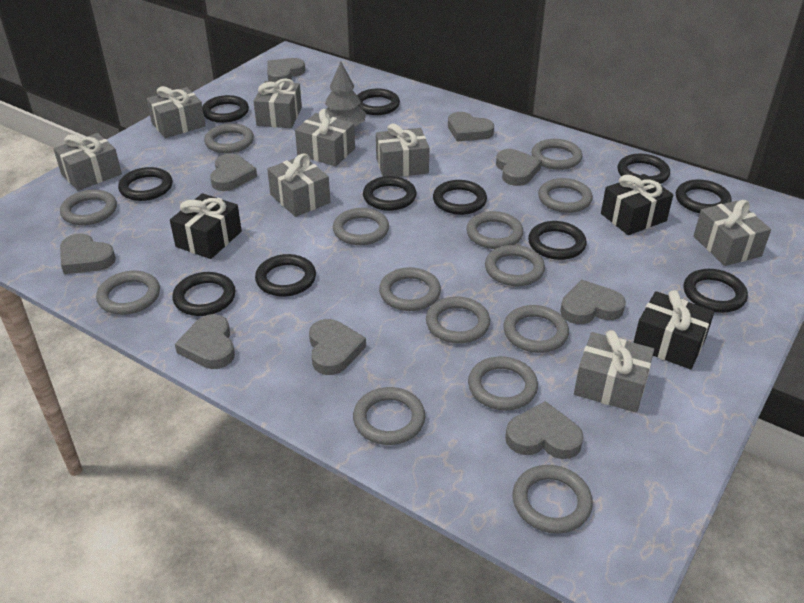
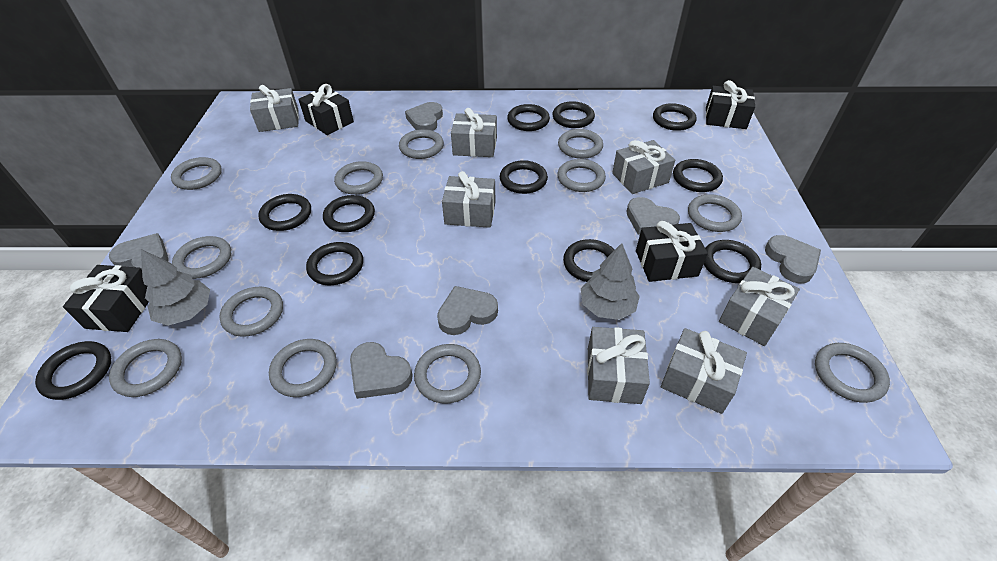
black gift: [170,193,242,259] [601,174,673,235] [633,290,714,369] = 3 -> [63,265,149,332] [298,84,354,135] [636,221,708,282] [706,80,755,129] = 4
grey gift: [53,133,122,191] [146,86,206,138] [253,78,302,128] [267,153,330,217] [295,109,355,166] [376,123,429,177] [574,330,654,413] [694,200,771,266] = 8 -> [250,85,299,132] [442,171,496,228] [451,108,497,157] [587,327,650,404] [612,140,675,194] [661,328,747,414] [719,267,800,346] = 7
grey heart: [60,233,116,274] [175,314,235,369] [210,153,257,191] [267,58,305,82] [309,319,366,375] [448,112,494,141] [496,149,542,186] [505,401,584,459] [560,280,626,324] = 9 -> [109,233,169,270] [350,342,413,399] [405,102,443,131] [437,286,498,335] [626,197,680,235] [765,235,821,284] = 6
grey ring: [60,190,117,225] [96,271,160,315] [204,124,254,153] [333,208,389,245] [353,387,425,445] [379,267,441,311] [426,296,490,344] [466,211,523,249] [468,356,538,411] [485,245,545,286] [503,305,569,353] [513,465,593,534] [532,139,582,170] [538,178,593,213] = 14 -> [109,339,182,397] [171,157,222,190] [172,236,231,279] [219,287,283,337] [269,339,337,397] [334,161,383,195] [399,129,444,159] [414,344,481,404] [557,159,606,192] [558,129,603,159] [688,194,742,232] [815,343,890,403] = 12
grey tree: [325,62,366,126] = 1 -> [141,249,210,326] [581,243,640,320] = 2

